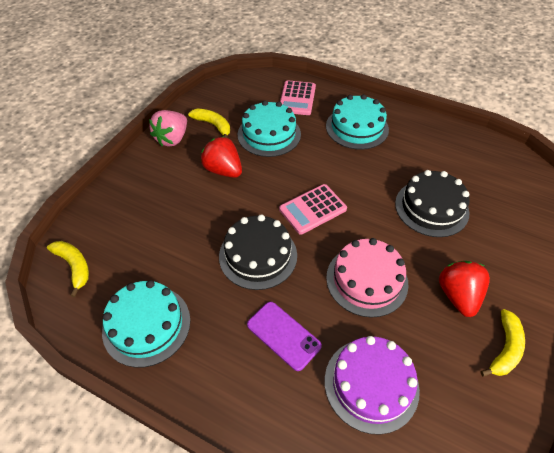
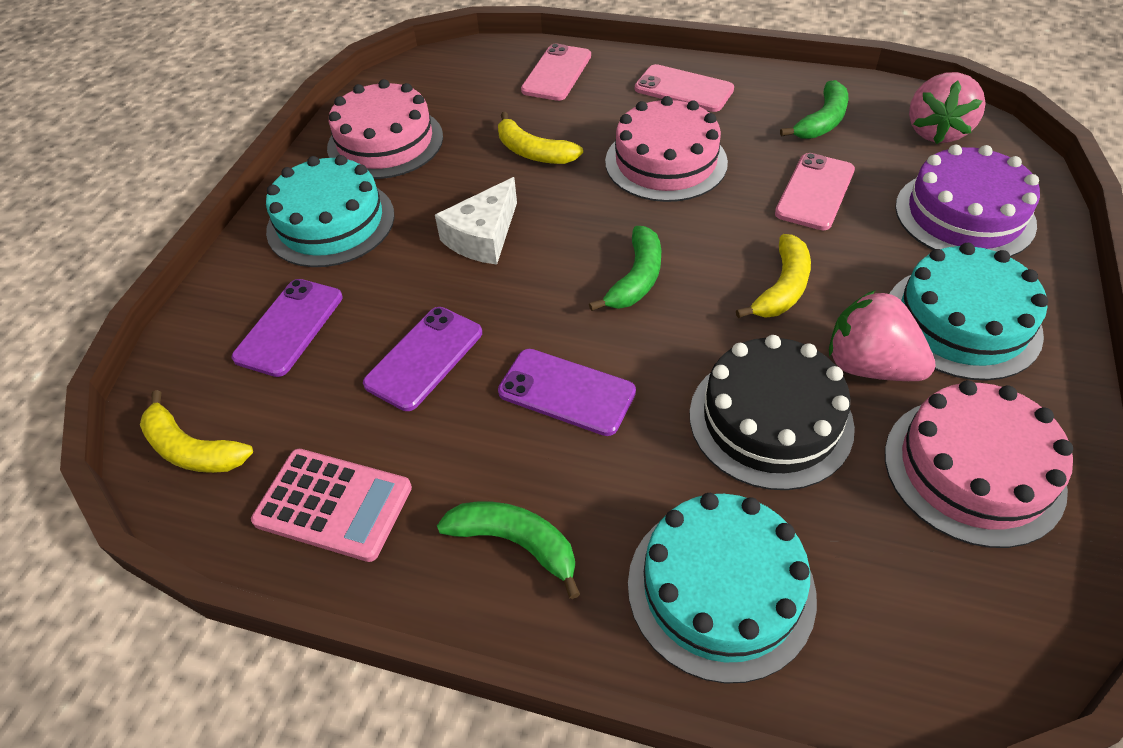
black cake: [219,214,297,290] [395,170,470,237] = 2 -> [690,335,855,490] = 1
green banana: none = 0 -> [437,502,580,599] [589,226,662,311] [780,80,849,139] = 3
pink cake: [326,238,408,317] = 1 -> [327,79,443,179] [605,96,728,202] [885,380,1073,548] = 3
pink calculator: [279,184,347,235] [280,80,316,115] = 2 -> [251,449,412,562] = 1
pink phone: none = 0 -> [521,43,591,101] [635,64,734,112] [775,153,855,230] = 3
pink strawberry: [149,110,187,147] = 1 -> [829,290,936,381] [909,72,986,144] = 2
purple phone: [247,302,322,371] = 1 -> [232,279,343,377] [363,307,482,411] [498,349,636,436] = 3
red strawberry: [201,136,242,178] [439,261,490,317] = 2 -> none = 0
white cheese: none = 0 -> [435,177,517,265] = 1

